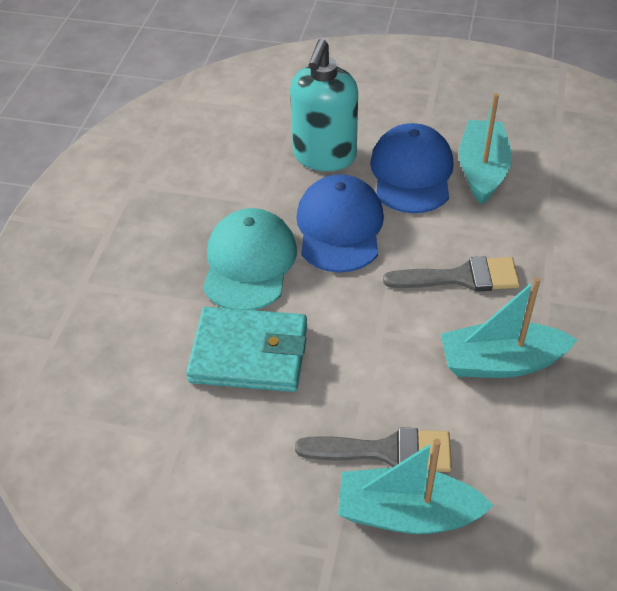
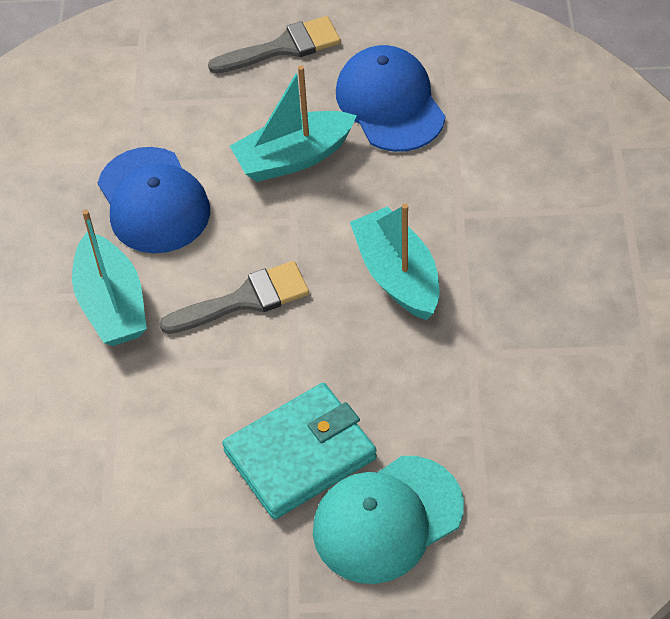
turquoise soap dispenser: [290,39,358,171] = 1 -> none = 0

